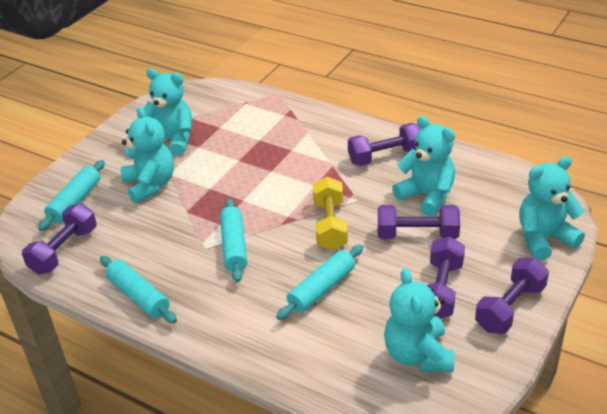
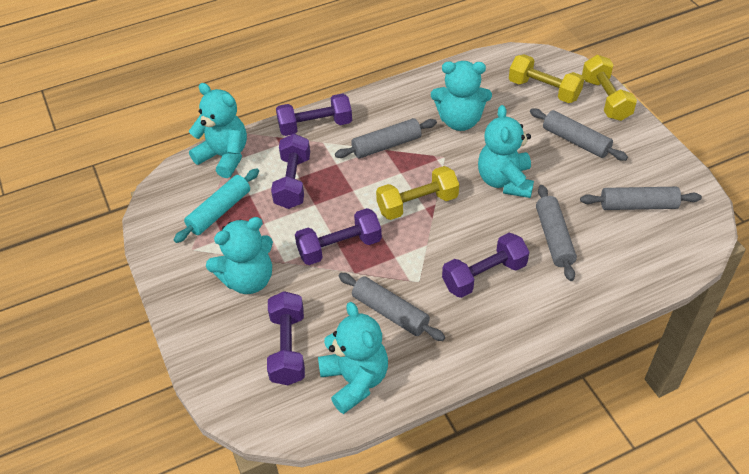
grey rolling pin: none = 0 -> [335,118,437,158] [339,273,445,341] [530,108,628,161] [536,185,577,281] [580,187,702,210] = 5
turquoise rolling pin: [38,160,105,231] [100,256,177,323] [220,199,247,282] [276,245,363,320] = 4 -> [174,168,259,243] = 1
yellow dumbbell: [313,177,348,250] = 1 -> [376,166,459,220] [509,54,584,103] [582,55,637,121] = 3

